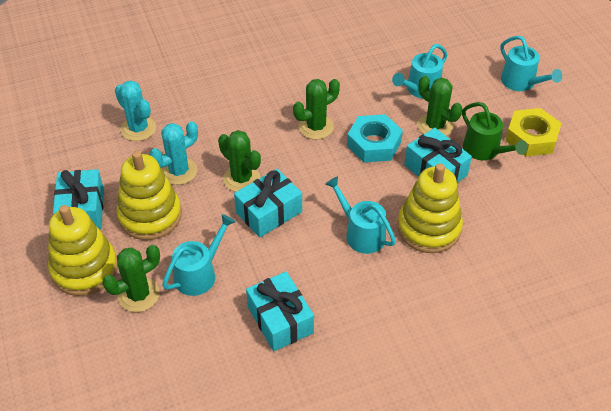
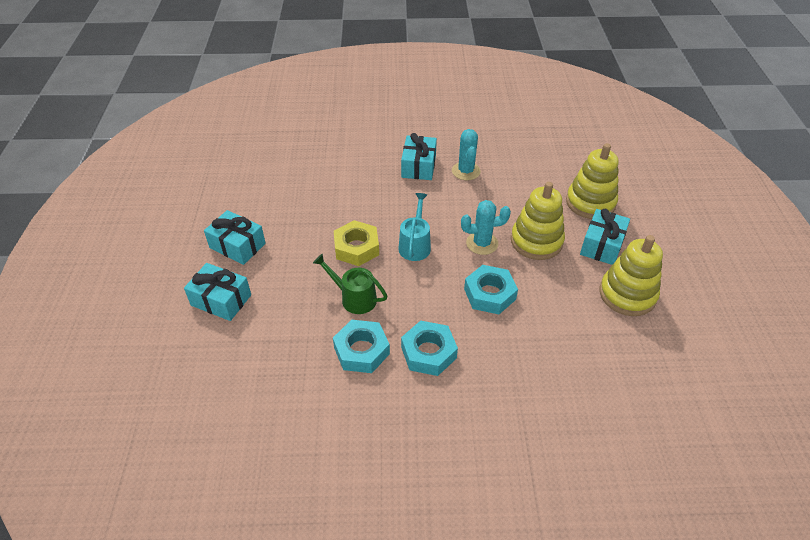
green cactus: [102,245,160,312] [218,130,261,192] [293,79,340,139] [418,76,462,136] = 4 -> none = 0
turquoise nut: [347,114,403,162] = 1 -> [333,320,390,373] [401,321,458,376] [464,265,518,314] = 3
turquoise watering can: [162,214,235,296] [325,176,396,254] [392,44,447,99] [500,36,562,91] = 4 -> [398,193,431,261] = 1

